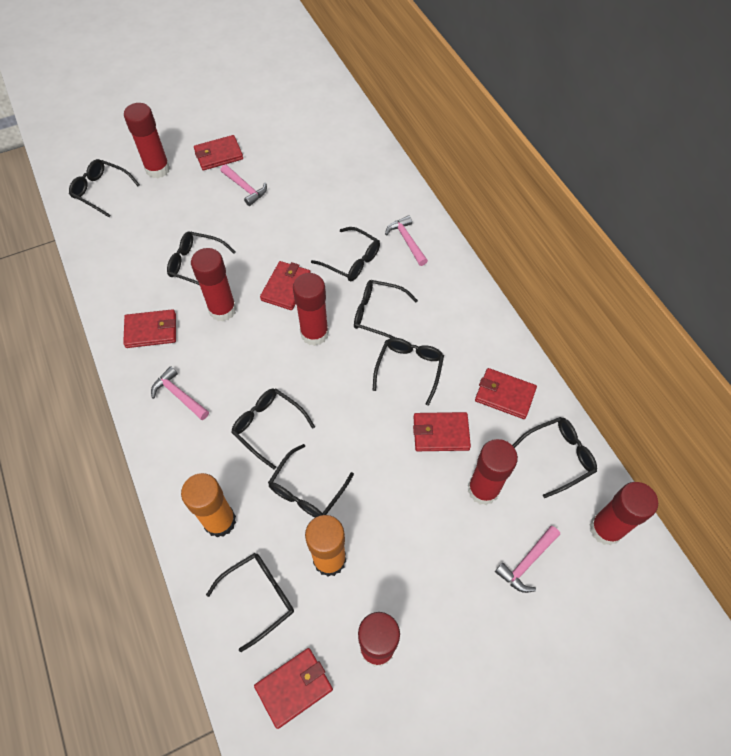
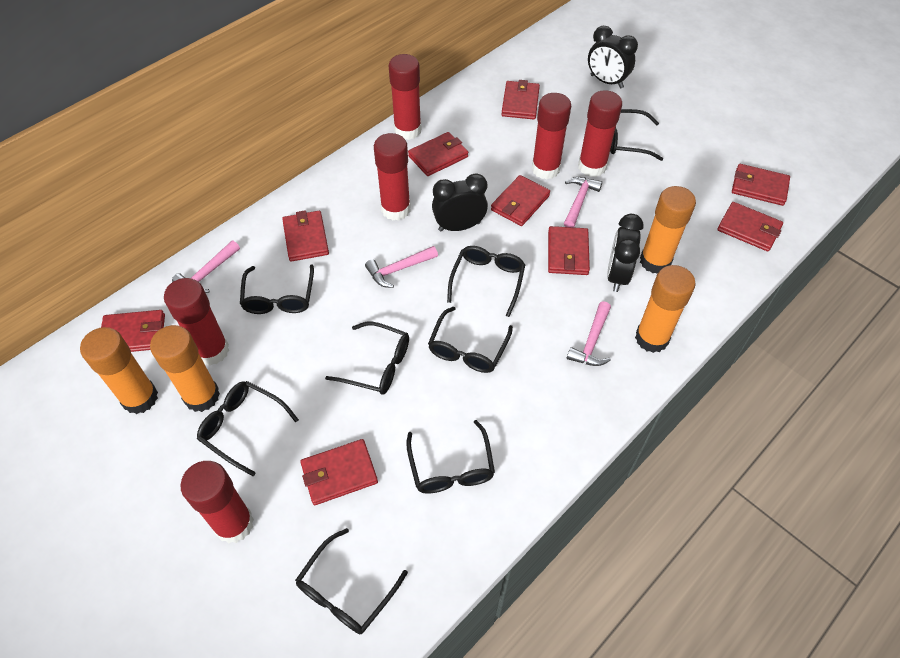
black clock: none = 0 -> [432,173,488,232] [588,26,638,89] [607,214,643,292] = 3
black glasses: [69,159,140,217] [167,232,236,285] [206,553,294,652] [231,388,315,469] [268,444,354,517] [311,227,380,281] [354,280,418,338] [372,338,444,406] [512,417,597,498] = 9 -> [197,381,299,476] [240,264,314,314] [295,528,408,634] [325,322,409,394] [406,420,495,494] [428,307,513,373] [447,246,526,317] [610,109,663,161] = 8
orange glue stick: [181,473,236,537] [305,515,346,577] = 2 -> [80,327,158,414] [150,325,220,412] [635,265,696,353] [640,186,696,274] = 4
red wallet: [123,309,176,348] [194,135,243,170] [254,648,333,729] [260,261,311,310] [413,412,471,451] [475,368,537,419] = 6 -> [101,310,165,352] [282,210,329,262] [300,439,378,505] [408,132,468,176] [491,175,550,226] [501,80,540,119] [548,226,590,275] [717,202,783,252] [732,164,790,206] = 9

